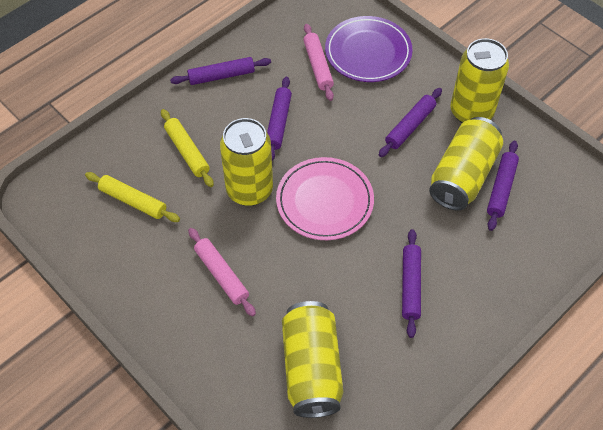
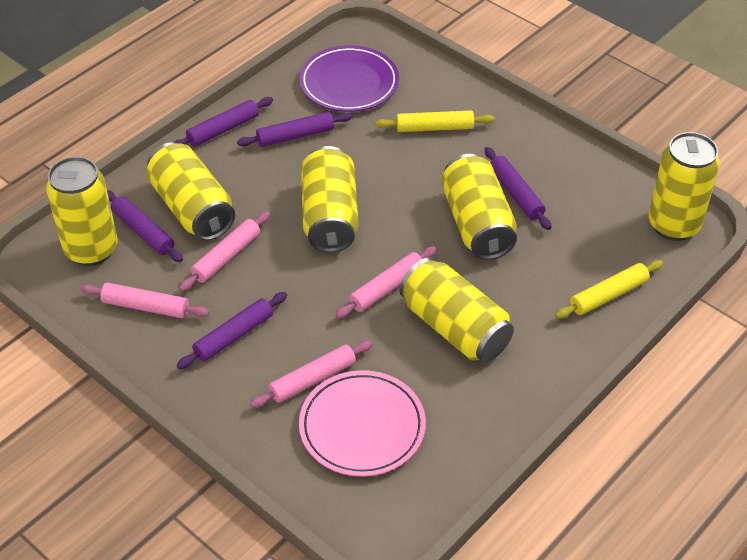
pink rolling pin: [188,228,256,317] [303,24,334,101] = 2 -> [80,283,210,318] [179,211,270,291] [250,340,373,408] [335,246,436,318] = 4
yellow can: [220,118,273,206] [282,301,343,418] [429,117,503,210] [450,38,509,123] = 4 -> [46,156,118,266] [146,142,235,241] [301,146,358,253] [400,258,514,362] [441,154,517,260] [649,132,720,241] = 6

